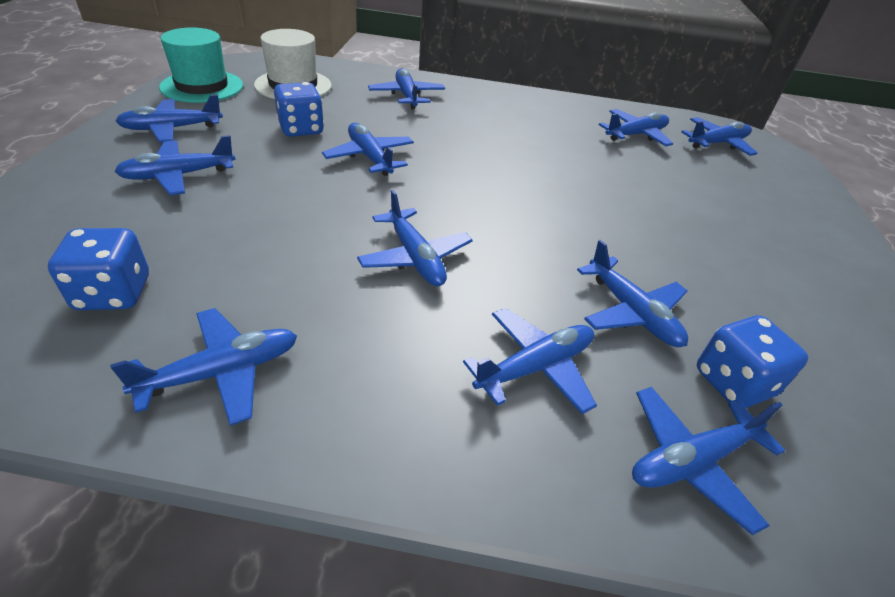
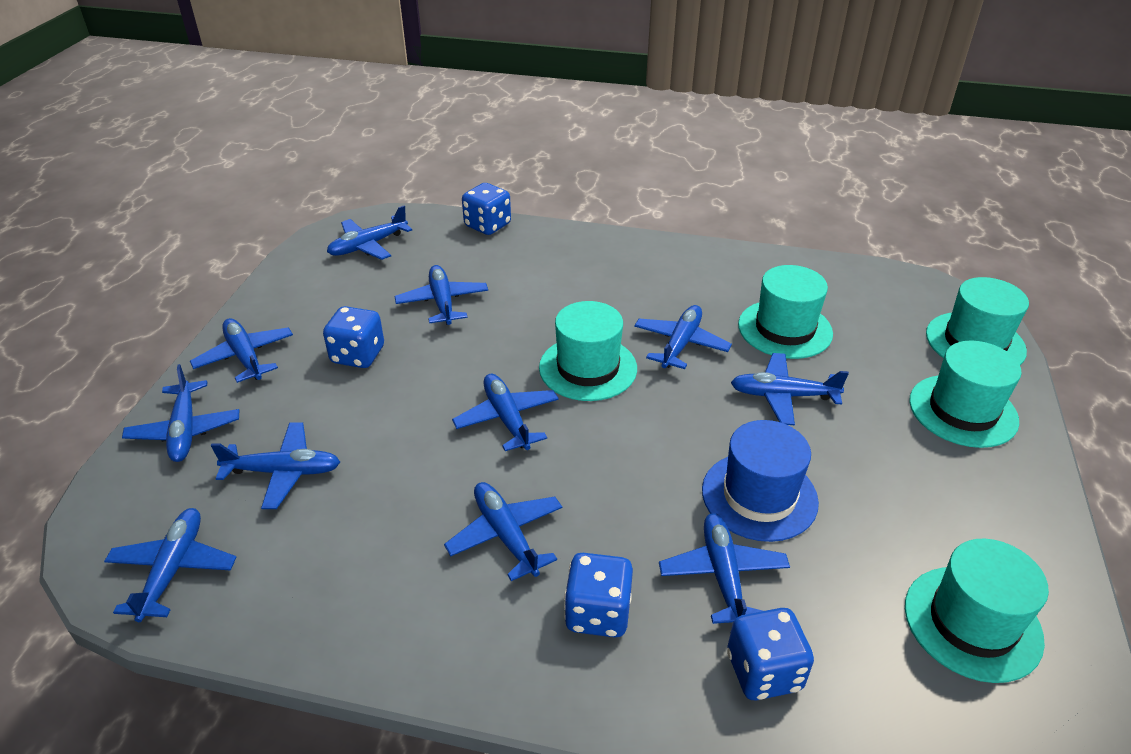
blue dice: [48,228,149,310] [274,82,324,137] [697,316,808,409] = 3 -> [323,306,384,368] [462,183,511,235] [564,553,633,638] [727,608,814,701] = 4
blue hat: none = 0 -> [702,420,819,542] = 1
turquoise hat: [159,27,243,103] = 1 -> [539,301,637,401] [738,265,833,359] [905,539,1049,683] [909,341,1022,448] [926,277,1029,365] = 5
white hat: [254,29,332,99] = 1 -> none = 0

